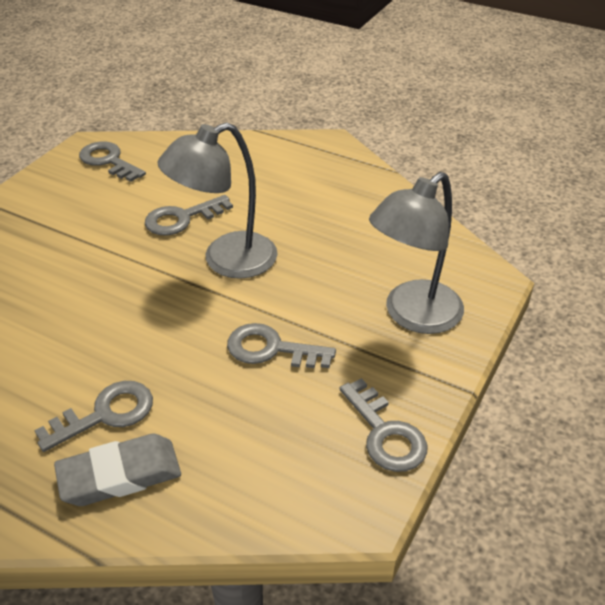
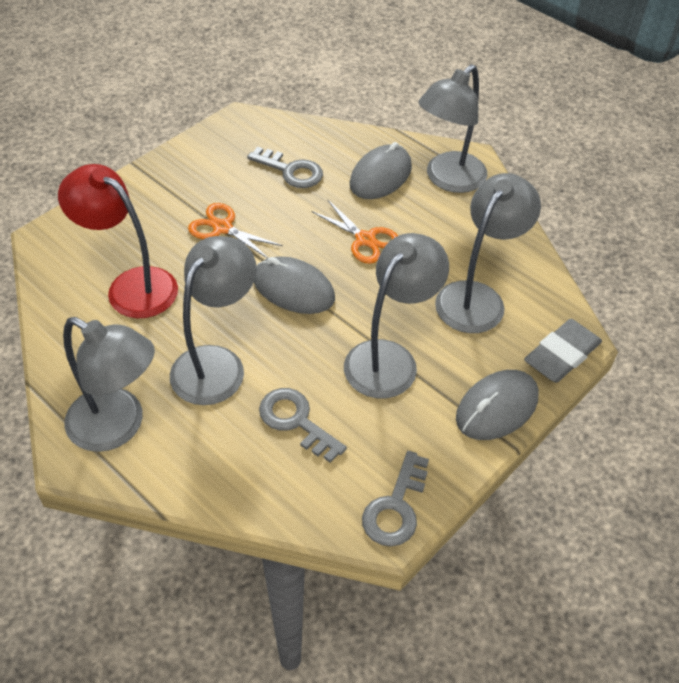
grey key: [34,381,153,452] [79,142,146,182] [145,195,233,236] [227,323,336,368] [340,378,427,472] = 5 -> [247,147,323,188] [259,388,347,463] [362,451,429,546] = 3
grey lamp: [157,122,278,279] [369,172,464,334] = 2 -> [63,317,155,452] [170,236,256,405] [344,233,449,398] [418,64,487,193] [435,173,541,333] = 5
grey mouse: none = 0 -> [254,256,335,314] [350,142,412,199] [456,370,539,440] = 3
orange scissors: none = 0 -> [188,203,283,258] [311,200,398,264] = 2
red lamp: none = 0 -> [58,164,178,318] = 1

